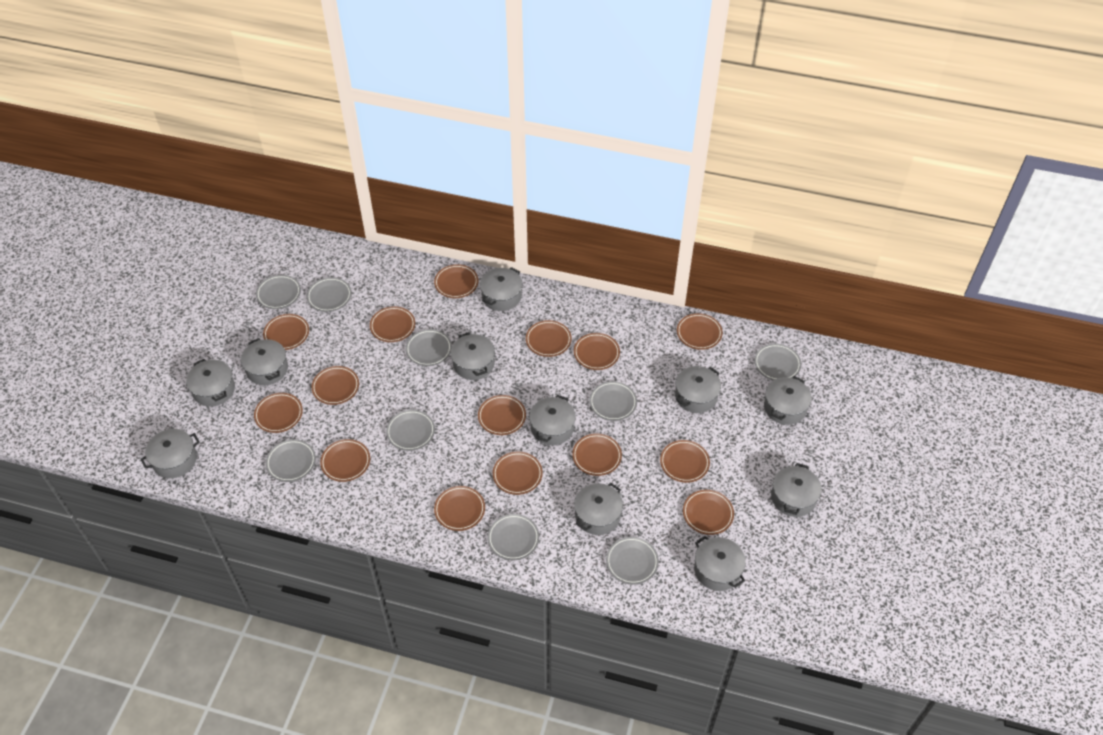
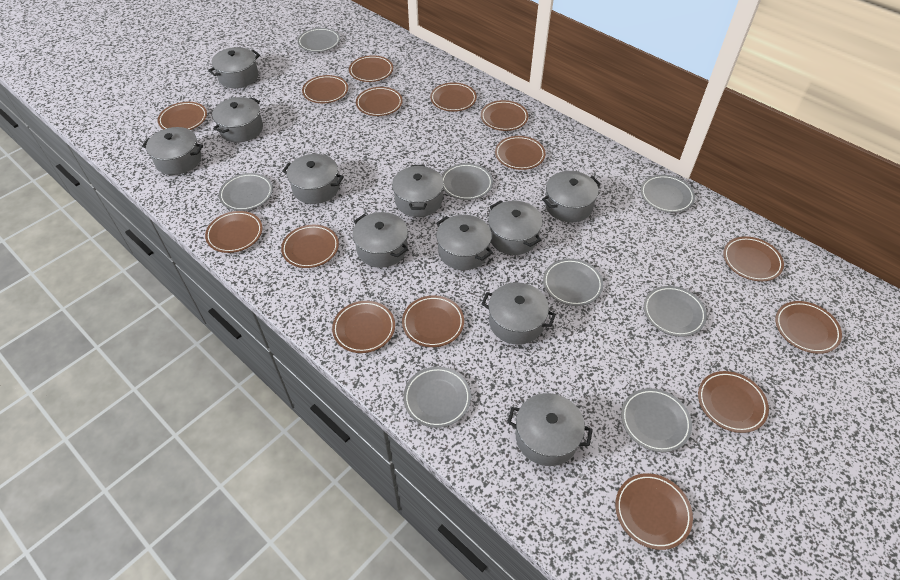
grey plate: [256,275,301,309] [266,439,316,482] [307,277,352,312] [386,410,435,451] [406,329,452,366] [488,514,539,560] [589,381,637,421] [606,537,659,585] [754,344,801,380] = 9 -> [219,173,273,211] [298,28,340,52] [403,367,471,428] [442,163,493,200] [543,259,603,306] [621,388,692,452] [641,175,695,213] [644,286,707,337] = 8

